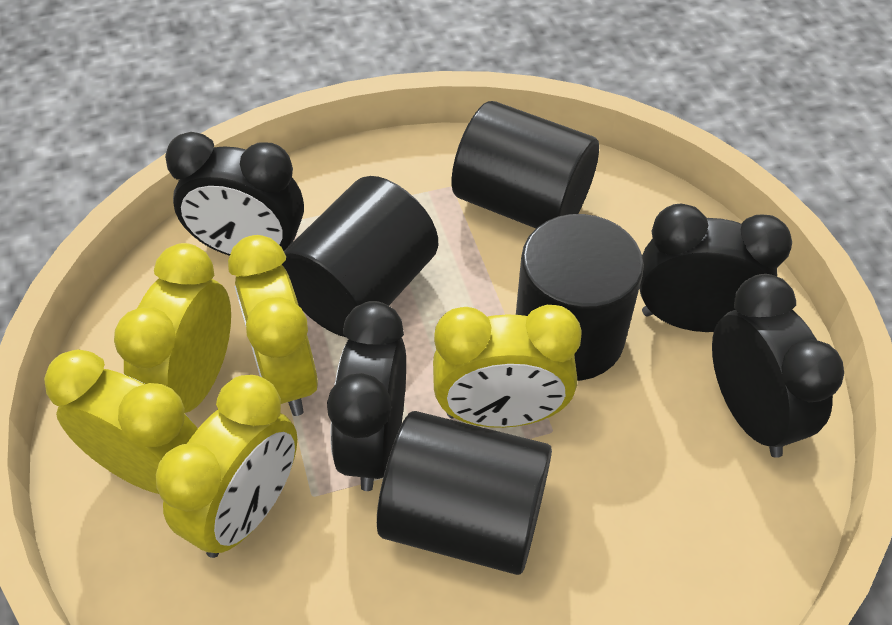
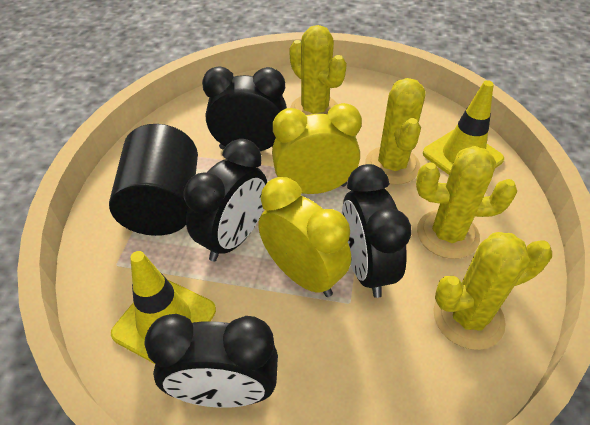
black cylinder: [282,176,438,337] [377,411,552,575] [452,101,599,228] [516,214,644,381] = 4 -> [109,124,198,236] = 1
yellow cactus: none = 0 -> [290,25,347,115] [365,78,426,185] [416,146,517,259] [433,232,552,350] = 4
yellow clock: [44,349,198,494] [114,243,231,413] [156,375,297,558] [228,235,318,416] [433,305,582,428] = 5 -> [258,177,351,297] [272,103,362,194] = 2
yellow traffic cone: none = 0 -> [111,251,216,364] [423,80,504,175] = 2

